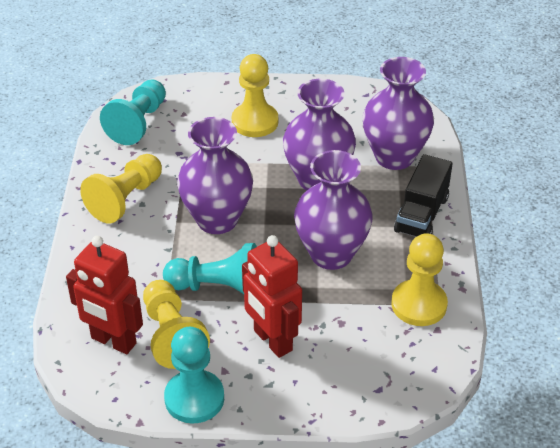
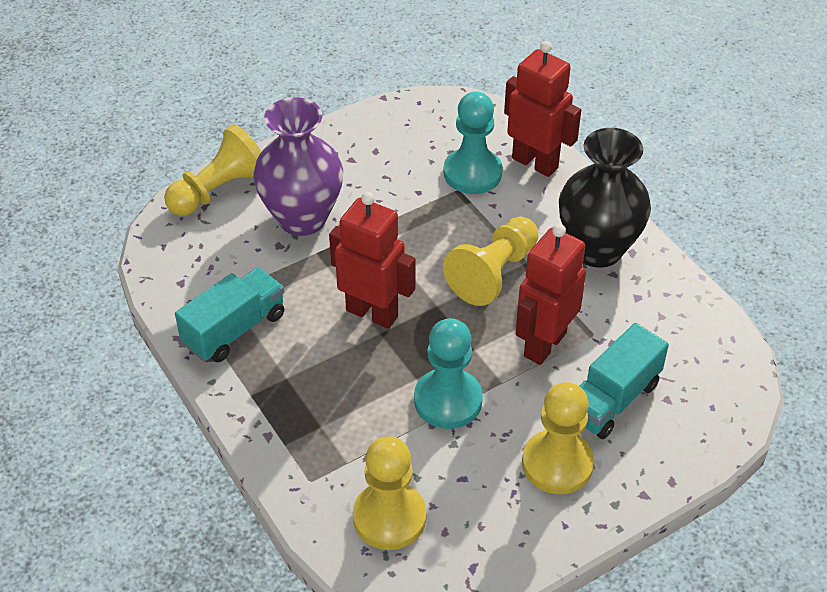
black truck: [394,154,453,237] = 1 -> none = 0
black vase: none = 0 -> [559,128,651,268] = 1
purple vase: [177,117,253,234] [283,79,356,191] [294,150,373,270] [363,57,434,170] = 4 -> [253,97,343,236] = 1
red robot: [66,236,143,354] [242,235,302,358] = 2 -> [329,192,416,329] [504,41,581,177] [516,224,586,365] = 3
turquoise pawn: [100,79,166,145] [163,243,257,294] [164,327,224,423] = 3 -> [414,318,483,429] [444,91,503,194] = 2
turquoise truck: none = 0 -> [175,267,284,362] [579,323,669,439] = 2

